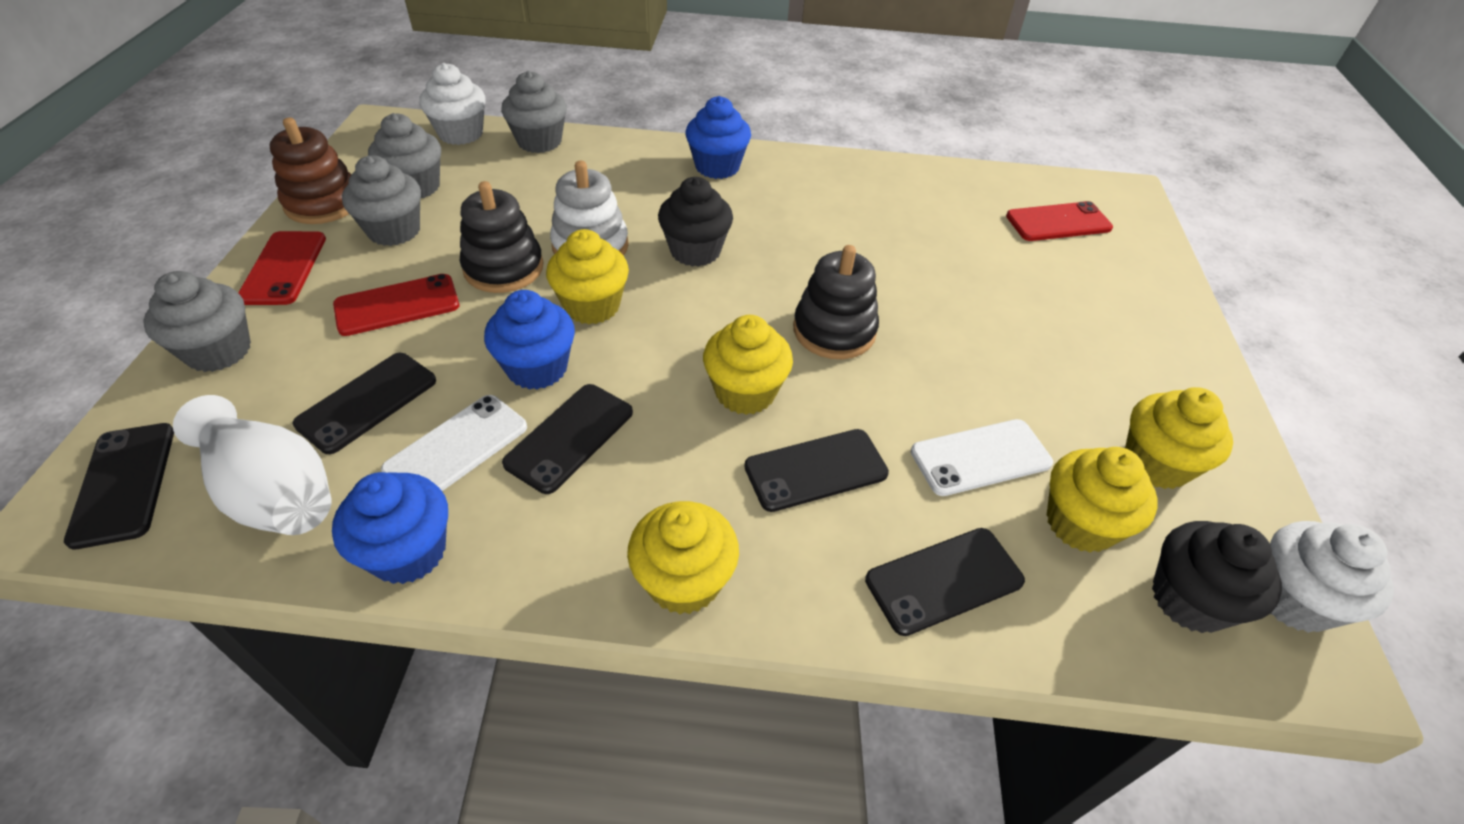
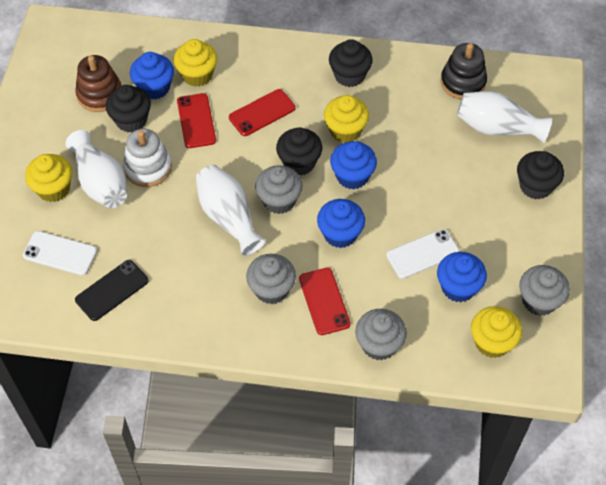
black cupcake: [658,177,733,267] [1152,521,1282,633] = 2 -> [106,85,151,133] [276,127,322,176] [329,39,373,87] [517,151,564,199] = 4
black phone: [64,423,174,550] [293,353,436,454] [502,384,633,494] [744,429,889,512] [865,528,1025,636] = 5 -> [75,260,149,321] = 1
black stacking toy: [460,181,543,293] [793,245,879,359] = 2 -> [441,43,487,99] = 1
blue cupcake: [332,472,448,584] [484,290,575,390] [686,96,751,179] = 3 -> [130,52,174,100] [317,199,365,248] [330,141,377,189] [437,252,487,302] = 4
white cupcake: [420,63,486,145] [1270,521,1394,633] = 2 -> none = 0
white vase: [173,395,332,535] = 1 -> [65,130,127,208] [195,165,266,256] [457,91,552,143] = 3
yellow cupcake: [546,229,629,324] [627,501,739,614] [703,315,793,415] [1047,447,1158,553] [1125,387,1233,489] = 5 -> [25,154,72,202] [174,39,217,87] [324,95,369,143] [471,306,522,358] = 4

